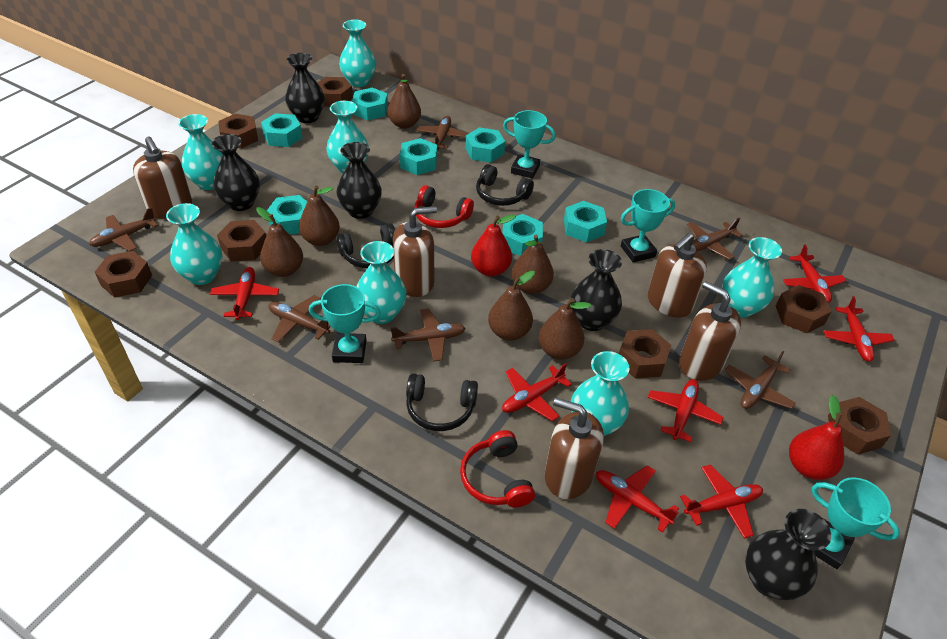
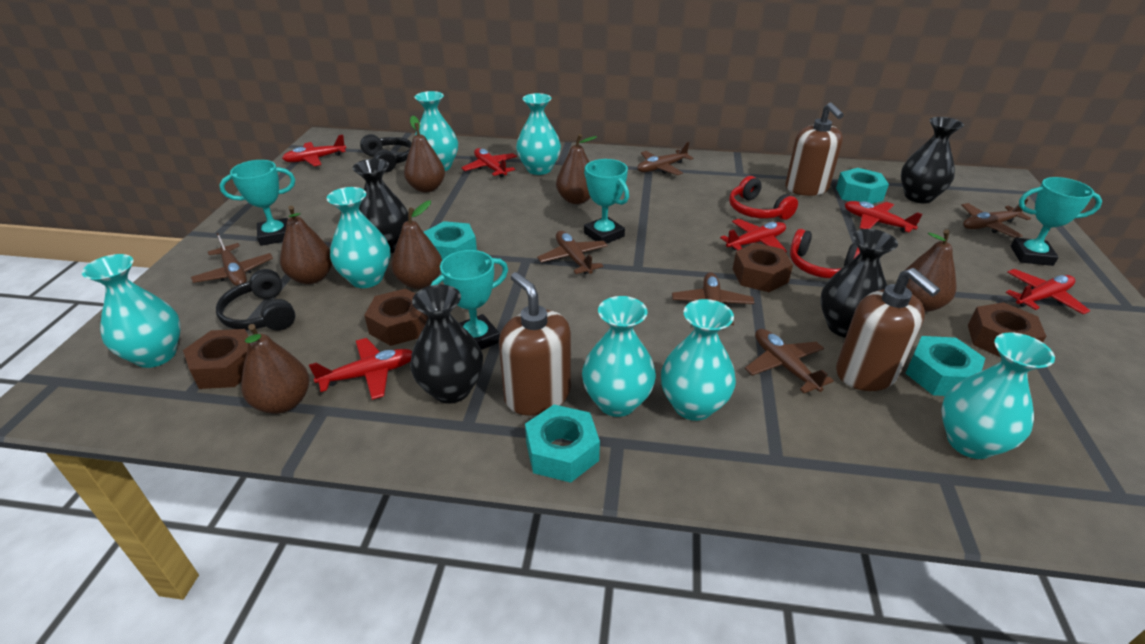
black headphones: [336,223,395,268] [406,374,478,431] [476,164,534,206] = 3 -> [216,269,295,330] [360,134,412,172] = 2
black vase: [212,134,260,211] [285,53,325,123] [336,142,382,219] [571,249,622,331] [745,509,831,600] = 5 -> [353,158,408,253] [410,285,483,404] [820,229,898,338] [901,117,964,204] = 4
brown nut: [95,251,152,298] [217,220,266,262] [218,114,258,149] [318,77,353,107] [619,329,671,379] [776,285,832,333] [828,397,891,455] = 7 -> [183,329,248,389] [364,288,428,346] [733,243,793,292] [968,302,1046,358] = 4
brown soap dispenser: [133,136,192,219] [393,206,437,297] [545,397,604,499] [648,233,707,318] [679,281,741,381] = 5 -> [499,272,571,416] [785,102,844,196] [836,268,940,391] = 3
red pear: [471,215,516,277] [789,395,844,480] = 2 -> none = 0
red plane: [210,267,279,320] [502,363,572,421] [596,465,679,533] [648,379,724,442] [680,465,763,539] [783,245,846,303] [824,296,894,362] = 7 -> [282,135,346,166] [309,338,412,400] [461,148,517,177] [720,219,787,252] [845,201,922,232] [1005,269,1090,315] = 6
turquoise nut: [261,113,303,147] [267,195,307,235] [352,87,388,120] [400,138,437,175] [465,127,505,163] [502,214,543,256] [564,201,607,242] = 7 -> [424,221,477,260] [525,405,600,483] [836,168,889,204] [905,336,985,396] = 4

